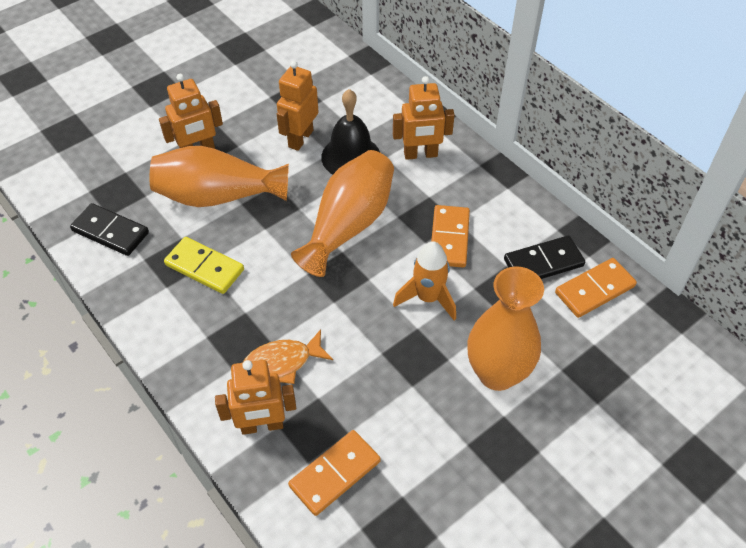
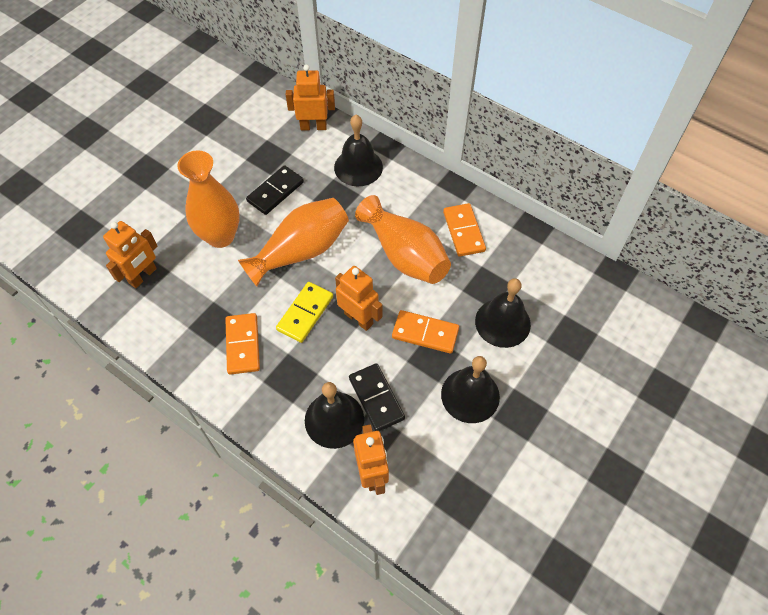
black bell: [321,89,380,174] = 1 -> [305,382,364,449] [334,115,383,186] [441,356,500,423] [475,278,531,348] = 4
orange fish: [243,329,333,384] = 1 -> none = 0
orange rocket: [393,241,456,321] = 1 -> none = 0

